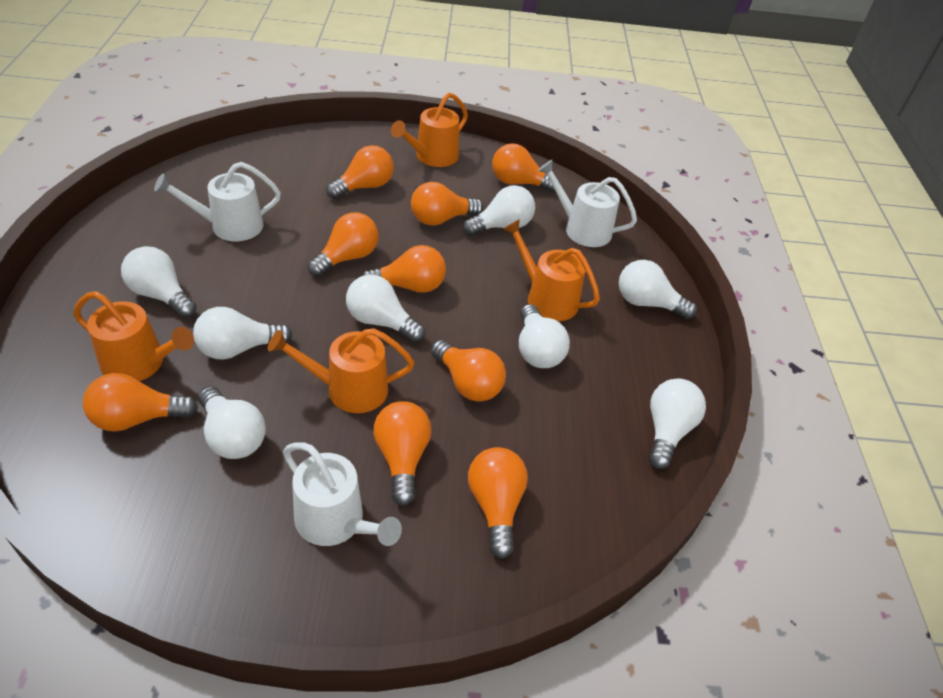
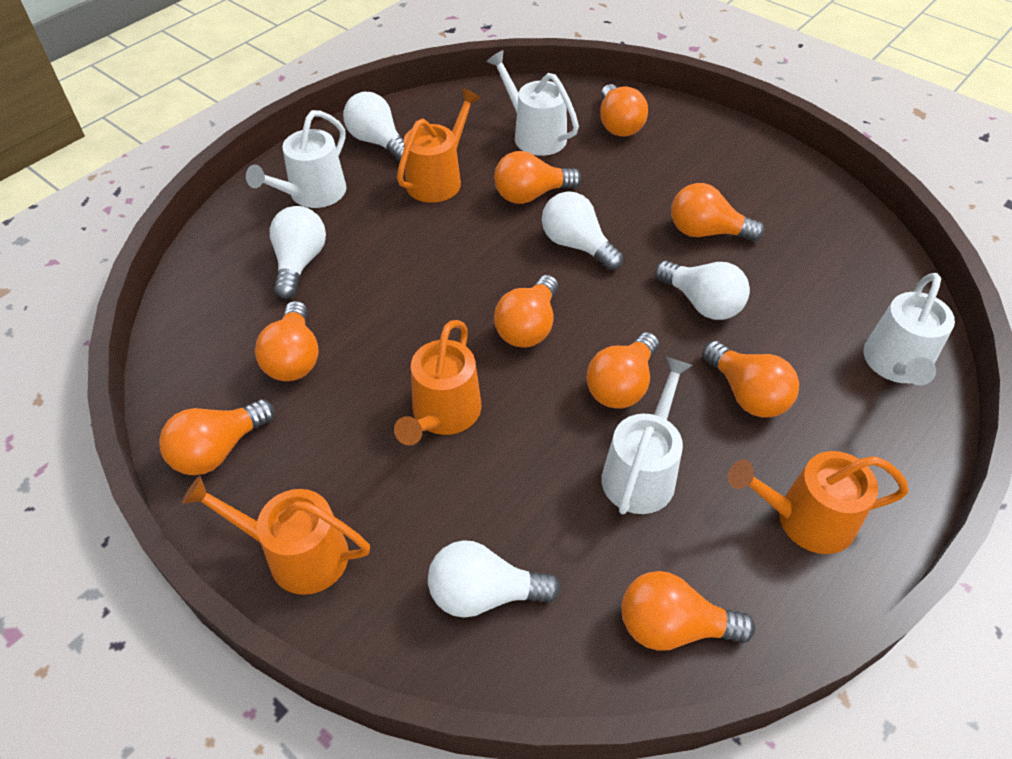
white light bulb: [121,246,197,318] [193,307,293,360] [198,386,266,459] [346,275,425,342] [463,185,535,236] [519,304,570,368] [619,260,697,319] [648,378,706,469] = 8 -> [270,206,326,299] [343,92,404,161] [428,540,561,618] [542,191,623,270] [655,261,750,320] = 5
white watering can: [154,162,281,241] [283,443,402,546] [538,160,637,247] = 3 -> [246,110,347,208] [486,50,579,156] [602,356,693,514] [863,273,955,385] = 4

